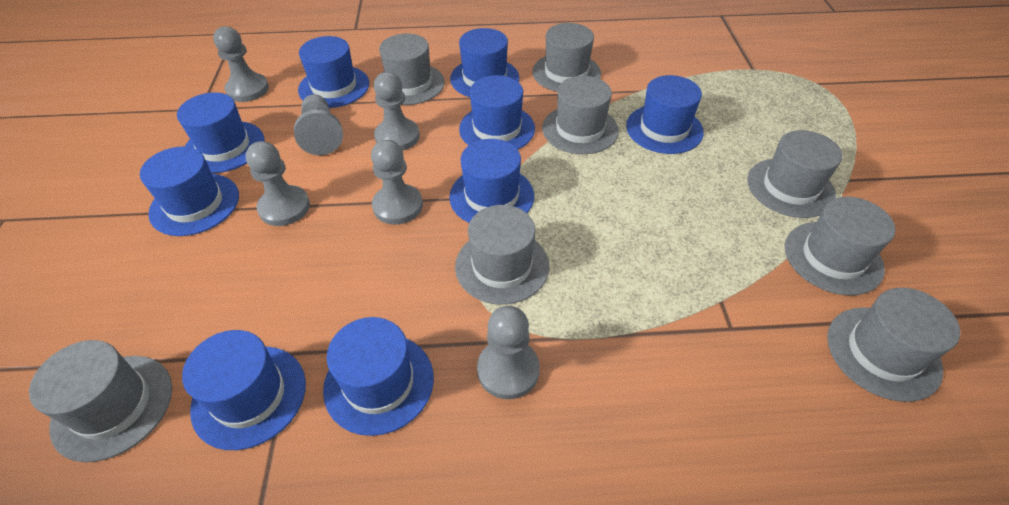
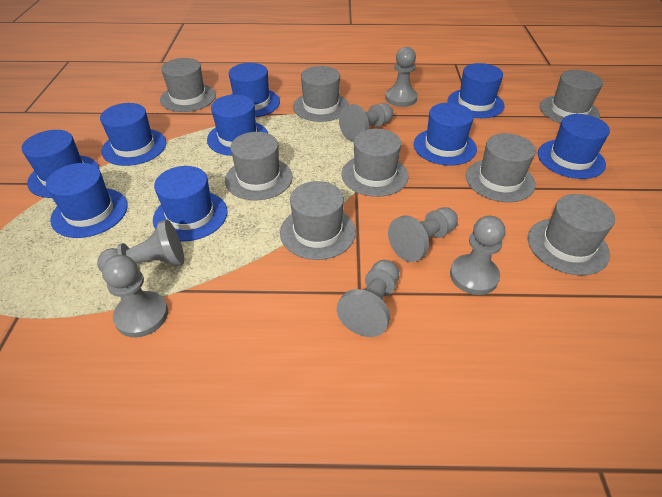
grey pawn: [213,26,269,102] [246,141,310,226] [294,94,343,155] [371,140,423,225] [374,72,420,150] [477,306,540,399] = 6 -> [97,220,184,272] [102,255,168,337] [336,260,399,337] [339,103,393,142] [385,47,418,107] [388,207,458,262] [450,216,505,295] = 7

